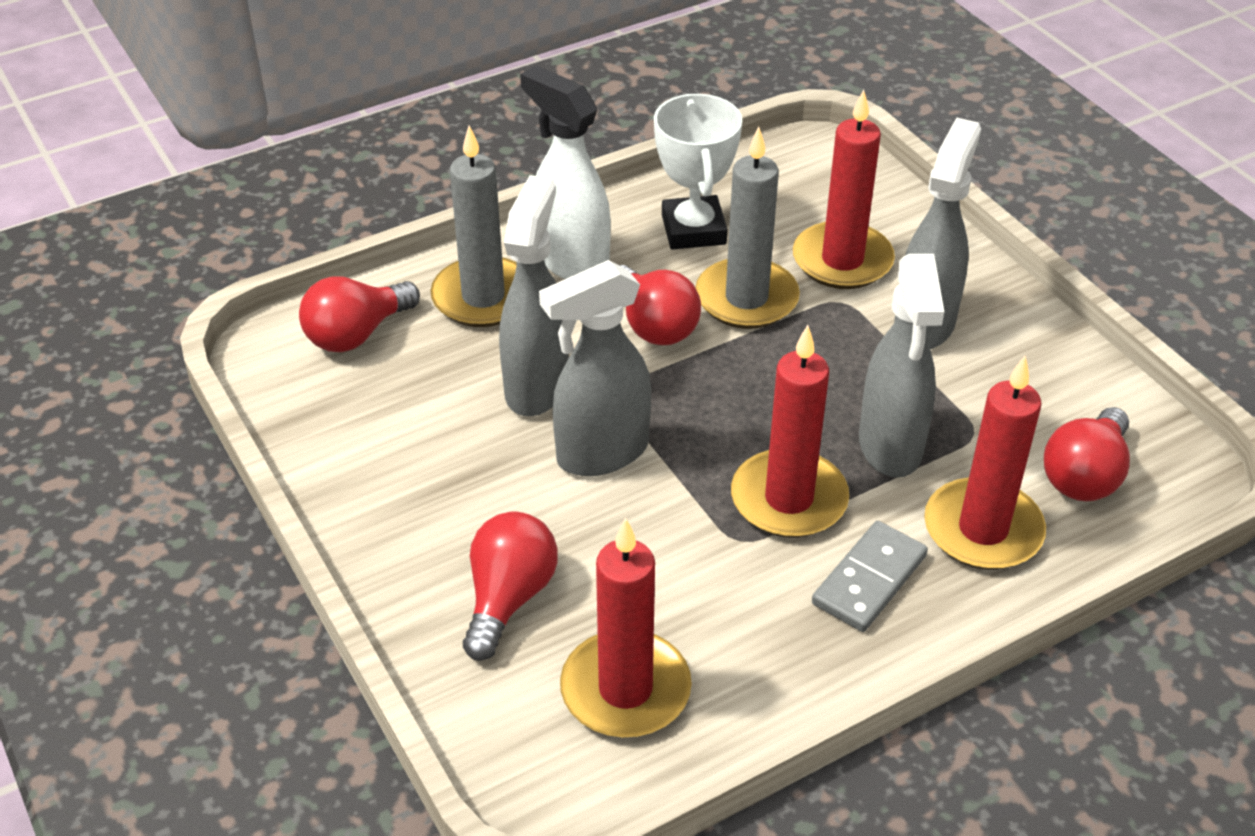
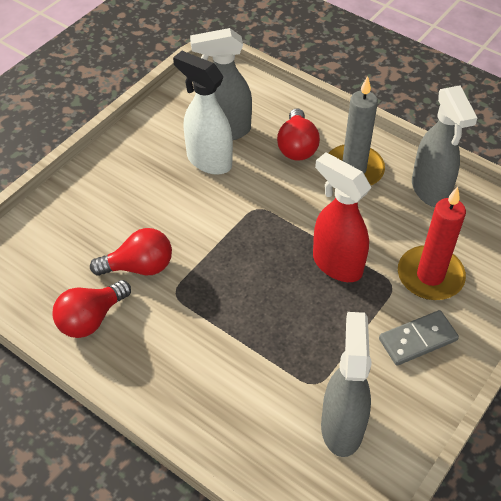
grey candle: [430,126,517,327] [695,127,800,329] = 2 -> [329,76,385,186] = 1
grey spray bottle: [499,175,569,416] [539,260,651,476] [859,254,944,478] [894,118,981,349] = 4 -> [190,28,252,140] [321,312,372,457] [412,85,477,207] = 3
red candle: [560,518,692,737] [731,325,849,538] [793,89,895,289] [924,356,1046,570] = 4 -> [398,187,466,300] = 1
red light bulb: [299,276,420,352] [463,511,558,661] [619,265,701,345] [1044,407,1130,501] = 4 -> [52,280,131,338] [90,228,172,276] [277,108,320,161] = 3
red spray bottle: none = 0 -> [313,152,371,282] = 1
white trophy: [654,94,742,250] = 1 -> none = 0

